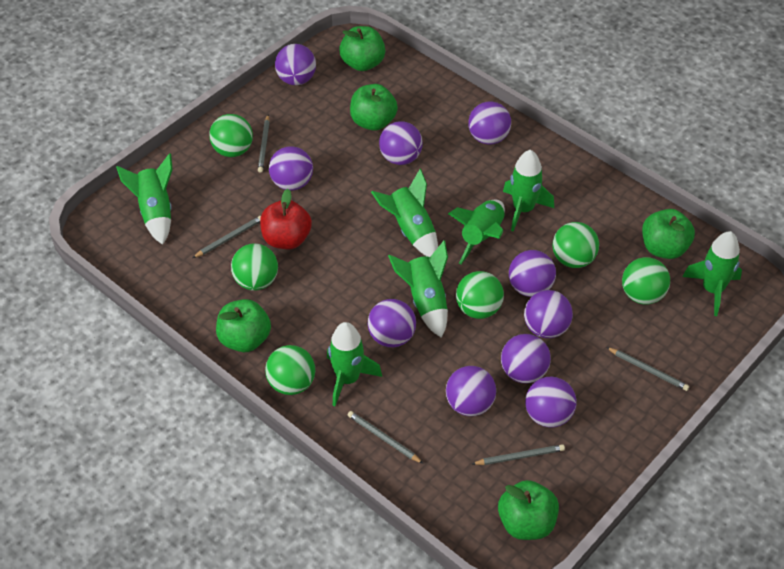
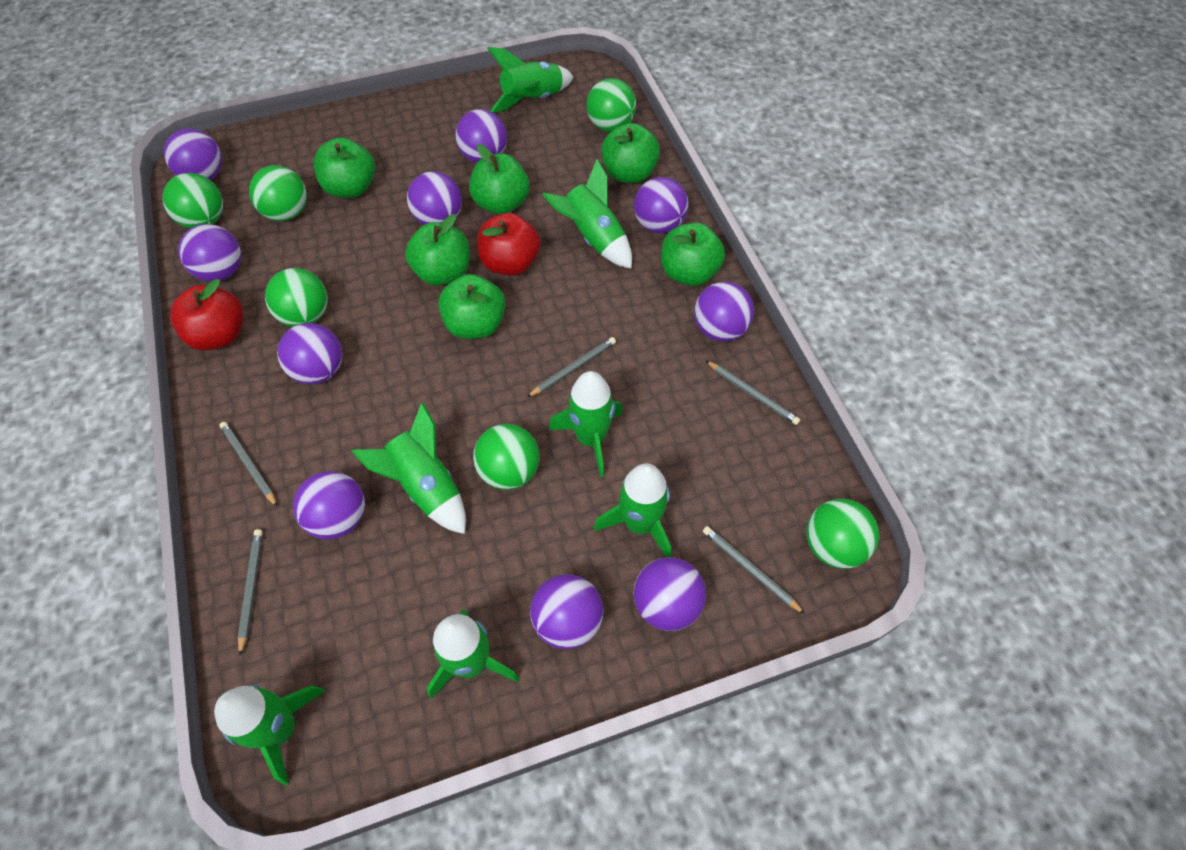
green apple: [216,299,271,352] [339,26,385,71] [350,84,398,131] [498,480,559,540] [642,209,695,259] = 5 -> [314,138,375,198] [405,214,470,286] [438,274,506,339] [469,144,530,214] [601,123,660,183] [661,223,725,286] = 6
red apple: [260,189,312,249] = 1 -> [170,279,243,351] [477,213,540,276] = 2

